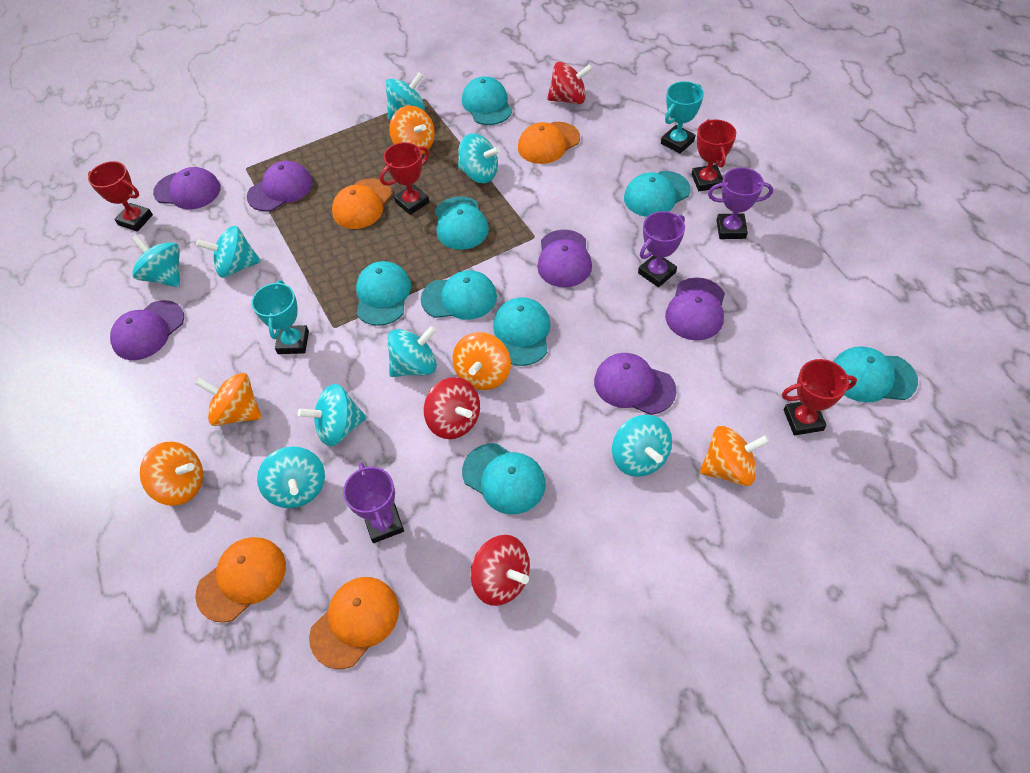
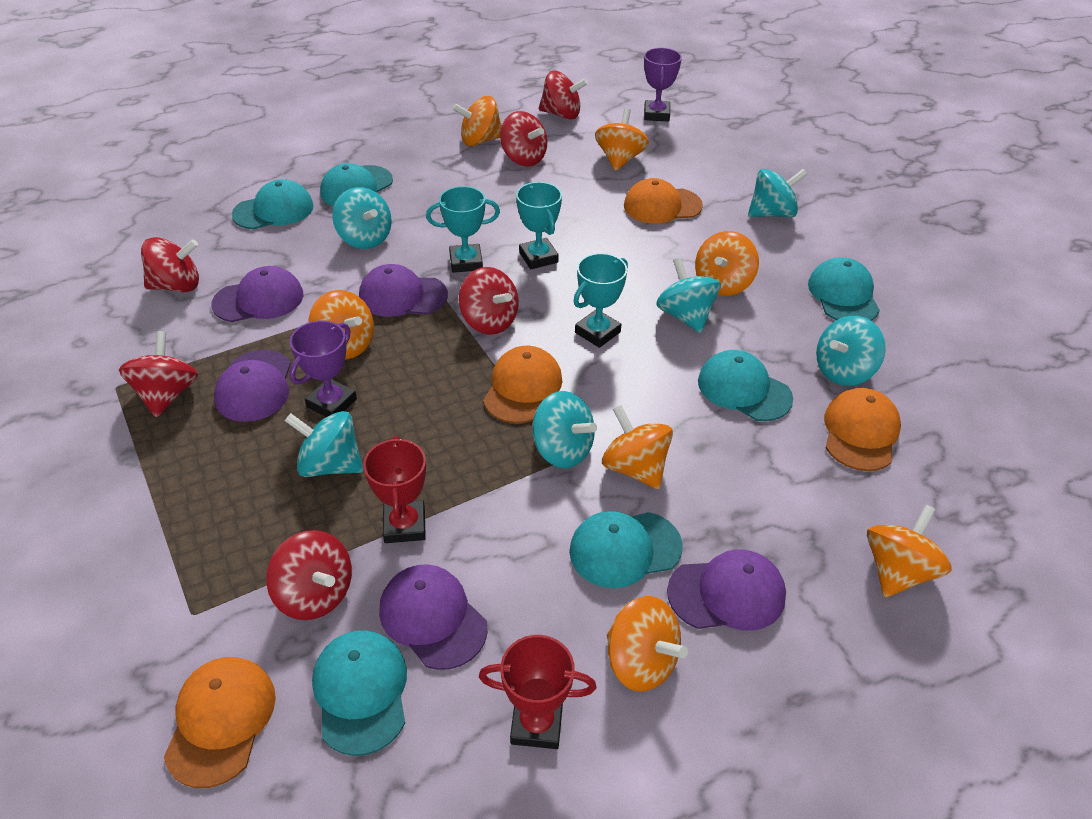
orange spinning top: [140,441,203,506] [195,373,262,426] [389,105,435,155] [453,332,511,390] [700,426,770,486] = 5 -> [308,290,374,359] [452,96,502,146] [595,108,649,171] [602,405,673,489] [607,596,688,692] [695,231,759,296] [867,504,952,597] = 7
purple cap: [110,300,184,360] [153,167,221,209] [247,161,313,212] [537,230,592,287] [594,353,677,415] [665,277,725,340] = 6 -> [211,266,303,322] [214,350,291,422] [359,264,448,317] [379,564,488,670] [667,549,786,631] = 5
purple trophy: [343,462,404,543] [638,211,685,287] [708,167,773,239] = 3 -> [289,321,357,417] [644,48,682,122] = 2
red spinning top: [424,377,480,439] [470,535,530,606] [547,62,593,104] = 3 -> [119,331,198,418] [141,237,199,292] [266,530,352,620] [459,267,519,335] [500,111,547,167] [539,71,588,120] = 6
red trophy: [88,161,153,231] [380,142,429,215] [692,119,736,191] [782,359,857,435] = 4 -> [363,436,426,543] [479,635,596,749] = 2
turquoise cap: [356,261,411,326] [421,270,497,320] [435,196,489,250] [462,76,512,125] [462,443,546,514] [493,297,551,366] [624,171,691,217] [833,346,918,402] = 8 -> [232,179,314,229] [312,630,407,756] [320,163,393,206] [569,511,683,588] [698,350,793,421] [808,257,880,321] = 6
turquoise spinning top: [132,235,180,287] [196,226,261,278] [257,446,325,508] [298,384,367,446] [385,72,425,120] [387,326,437,377] [458,133,500,183] [612,415,672,477] = 8 -> [285,411,363,477] [332,187,392,249] [532,391,597,468] [656,257,721,333] [748,169,808,218] [816,316,886,386] = 6
turquoise trophy: [251,280,309,354] [661,81,704,154] = 2 -> [426,186,500,273] [516,182,562,269] [574,253,628,348] = 3

